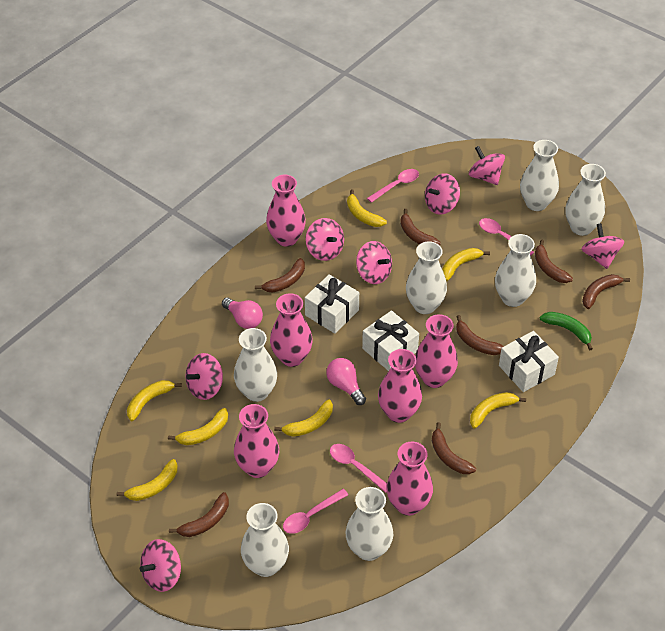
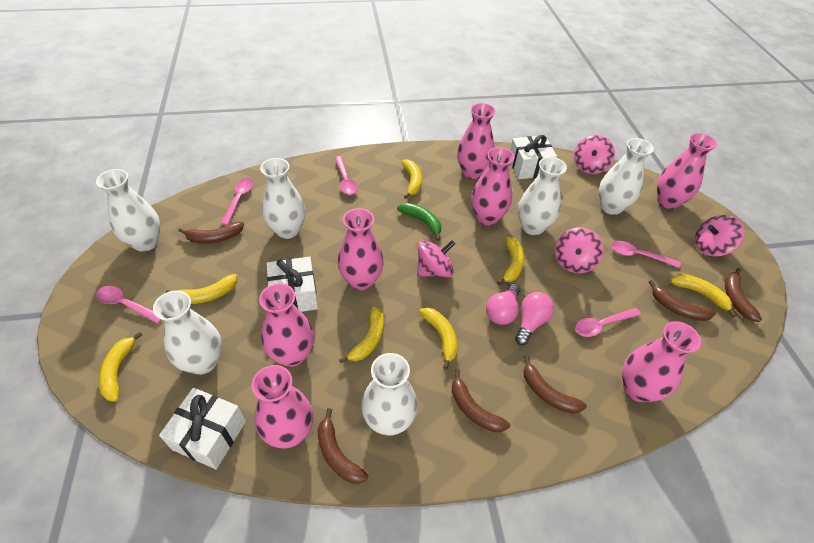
brown banana: [169,492,229,537] [255,258,305,293] [400,209,441,245] [432,422,476,474] [456,315,504,355] [535,239,573,283] [582,274,630,309] = 7 -> [179,222,244,244] [318,408,369,484] [452,369,510,432] [523,355,587,414] [649,280,716,321] [725,268,762,322] = 6
pink spinning top: [140,539,181,592] [185,353,223,400] [306,218,344,261] [356,241,392,284] [425,173,460,215] [469,146,505,185] [581,223,624,269] = 7 -> [417,240,456,277] [555,227,604,273] [574,134,615,174] [695,215,744,256] = 4
pink spoon: [283,489,348,534] [330,444,387,493] [367,169,419,203] [479,218,534,256] = 4 -> [96,286,162,324] [220,178,254,225] [335,156,358,195] [575,308,641,337] [611,241,681,268] = 5
pink vase: [234,404,279,478] [266,175,306,247] [270,293,313,367] [378,349,422,423] [386,442,433,516] [415,314,458,388] = 6 -> [252,365,314,449] [259,283,314,367] [338,208,384,290] [457,103,496,179] [471,147,515,226] [622,321,701,402] [657,133,717,209] = 7
white vase: [234,328,277,402] [241,503,289,577] [345,487,393,561] [406,241,447,314] [495,234,536,307] [520,140,559,211] [565,164,606,236] = 7 -> [96,169,160,252] [153,290,222,375] [260,158,305,239] [361,353,417,436] [518,157,567,235] [599,138,654,215] = 6

